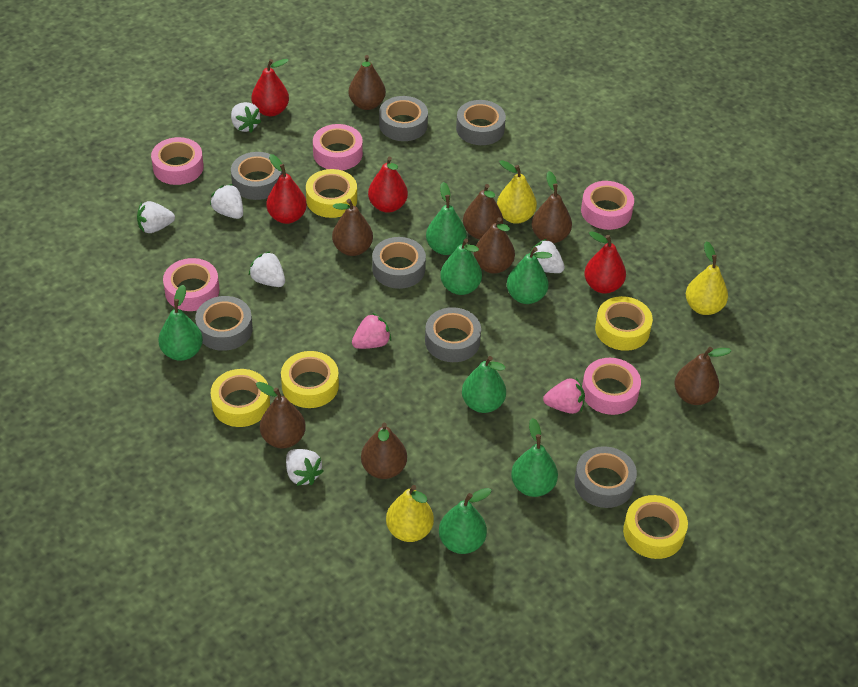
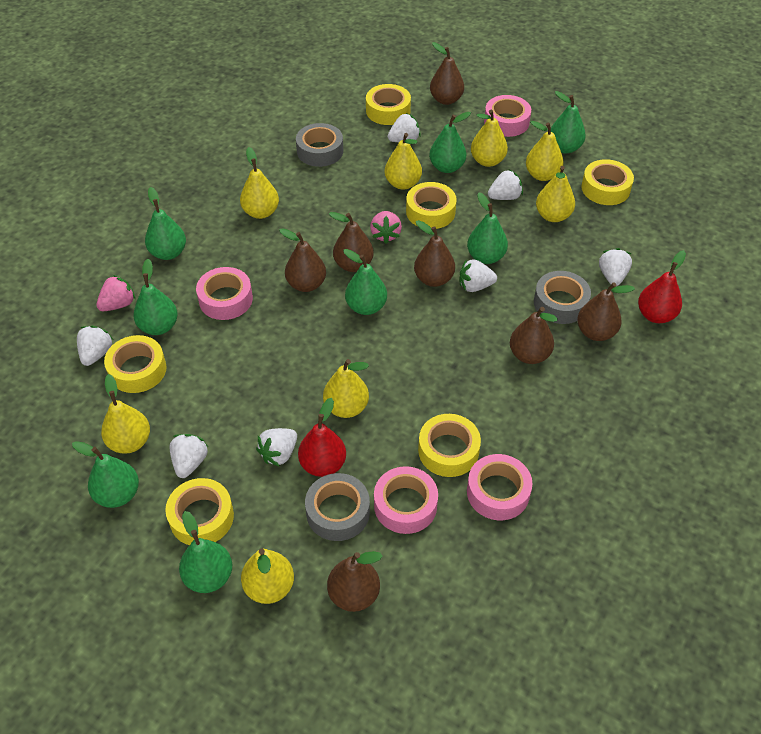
brown pear: [256,382,306,448] [332,199,373,256] [348,55,386,110] [361,422,407,479] [463,184,503,239] [474,217,515,274] [532,171,572,243] [674,347,732,405] = 8 -> [279,228,326,292] [327,551,383,612] [329,212,374,272] [414,220,455,287] [430,42,464,105] [510,307,558,364] [577,282,635,341] = 7
green pear: [158,285,203,361] [426,182,467,255] [439,488,492,554] [440,238,482,295] [462,356,506,413] [507,247,552,304] [511,418,558,497] = 7 -> [72,441,139,508] [134,259,178,335] [145,187,186,260] [179,511,232,593] [343,249,387,315] [429,112,471,173] [467,193,508,264] [551,91,586,154] = 8
grey tape: [195,296,253,351] [231,152,282,200] [372,237,426,289] [379,96,428,141] [425,307,481,362] [456,100,506,145] [574,446,637,508] = 7 -> [296,123,343,167] [305,473,370,541] [534,271,591,324] = 3
pink tape: [151,137,204,185] [163,258,219,311] [313,124,363,170] [581,181,634,230] [582,358,641,415] = 5 -> [196,267,253,320] [374,466,438,534] [467,454,532,520] [484,95,531,137] = 4
red pear: [251,59,289,116] [266,154,307,224] [368,157,408,213] [584,231,626,294] = 4 -> [298,398,346,477] [638,250,686,323] = 2
white strawberry: [137,201,175,233] [210,184,243,219] [231,102,262,132] [249,251,285,287] [286,449,323,486] [530,239,565,273] = 6 -> [77,326,113,366] [170,434,208,478] [256,428,297,467] [388,113,421,142] [460,259,497,292] [488,169,523,200] [599,248,632,286] = 7
yellow pear: [386,485,434,542] [497,160,537,224] [686,241,728,315] = 3 -> [101,374,150,454] [240,147,279,219] [241,549,294,604] [323,359,369,418] [385,133,422,190] [471,110,508,167] [526,121,564,181] [536,166,575,222] = 8
yellow tape: [211,369,270,427] [281,351,339,408] [306,169,357,218] [595,296,653,351] [623,495,688,559] = 5 -> [104,335,166,393] [165,478,234,545] [366,84,411,125] [406,182,457,229] [418,414,481,477] [581,159,634,205] = 6

